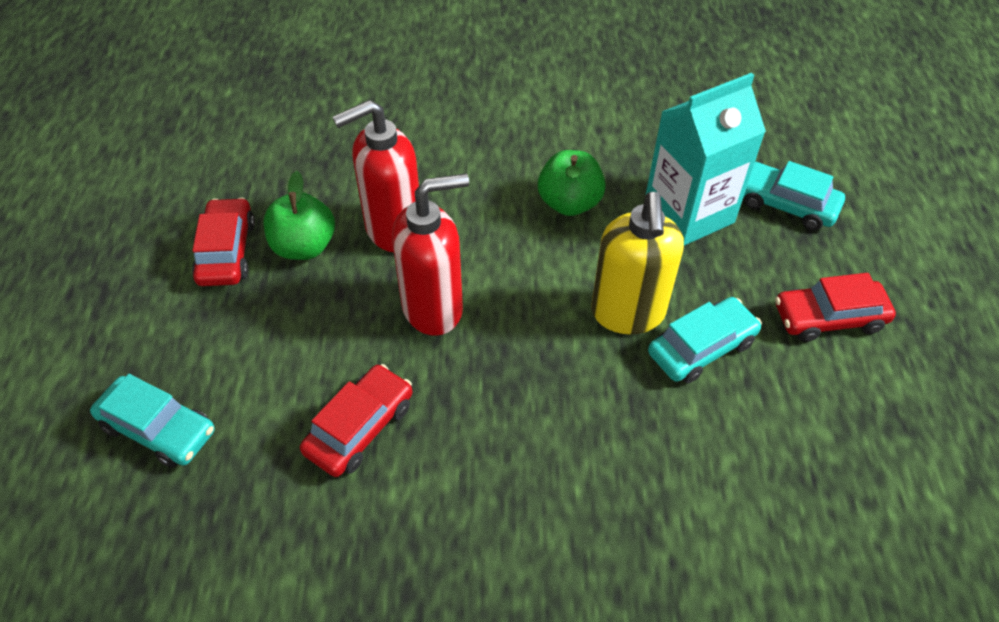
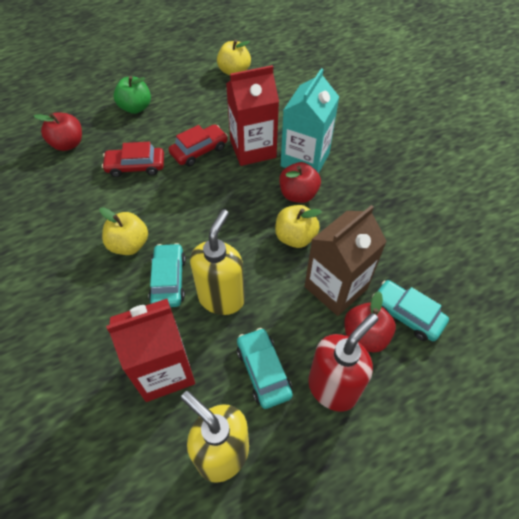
brown carton: none = 0 -> [304,205,387,316] = 1
green apple: [264,171,335,260] [538,150,606,216] = 2 -> [114,76,151,114] = 1
red apple: none = 0 -> [34,112,82,151] [279,162,321,203] [344,291,396,353] = 3
red car: [192,198,255,286] [300,364,413,477] [775,273,896,342] = 3 -> [102,142,164,177] [169,124,228,166] = 2
red carton: none = 0 -> [106,299,195,402] [226,65,279,166] = 2
red soap dispenser: [332,100,419,252] [392,173,469,336] = 2 -> [308,313,378,412] = 1
yellow apple: none = 0 -> [99,207,148,255] [217,40,251,75] [275,205,322,248] = 3
yellow soap dispenser: [591,192,684,334] = 1 -> [181,391,249,483] [190,209,245,315] = 2

